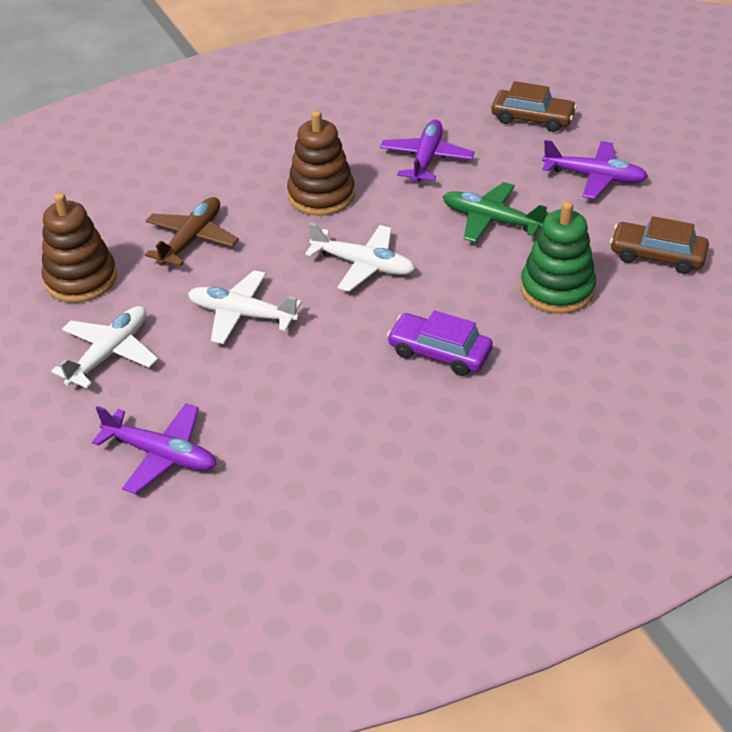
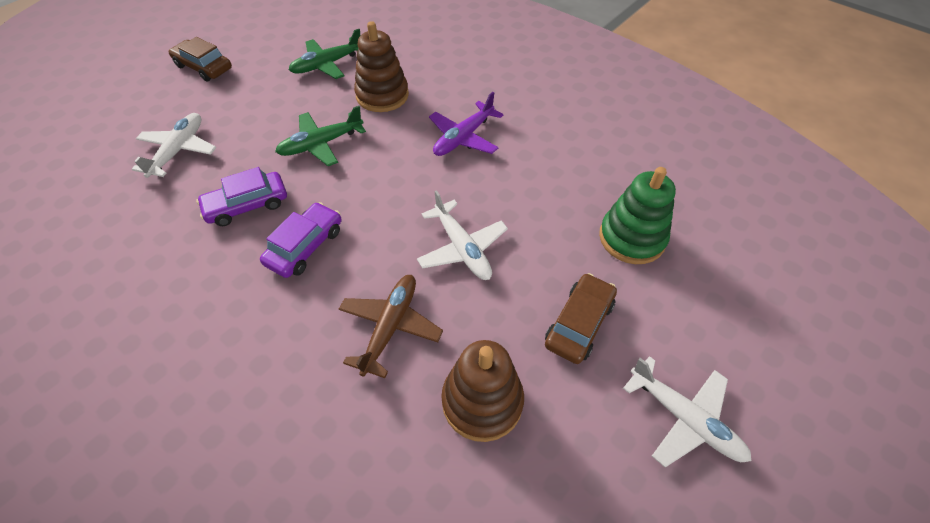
green plane: [443,182,548,243] = 1 -> [275,106,366,166] [289,29,360,79] = 2
purple car: [387,310,493,376] = 1 -> [196,167,287,226] [260,202,342,278] = 2
purple plane: [92,403,217,494] [380,120,474,182] [542,140,648,199] = 3 -> [429,92,504,156] = 1

